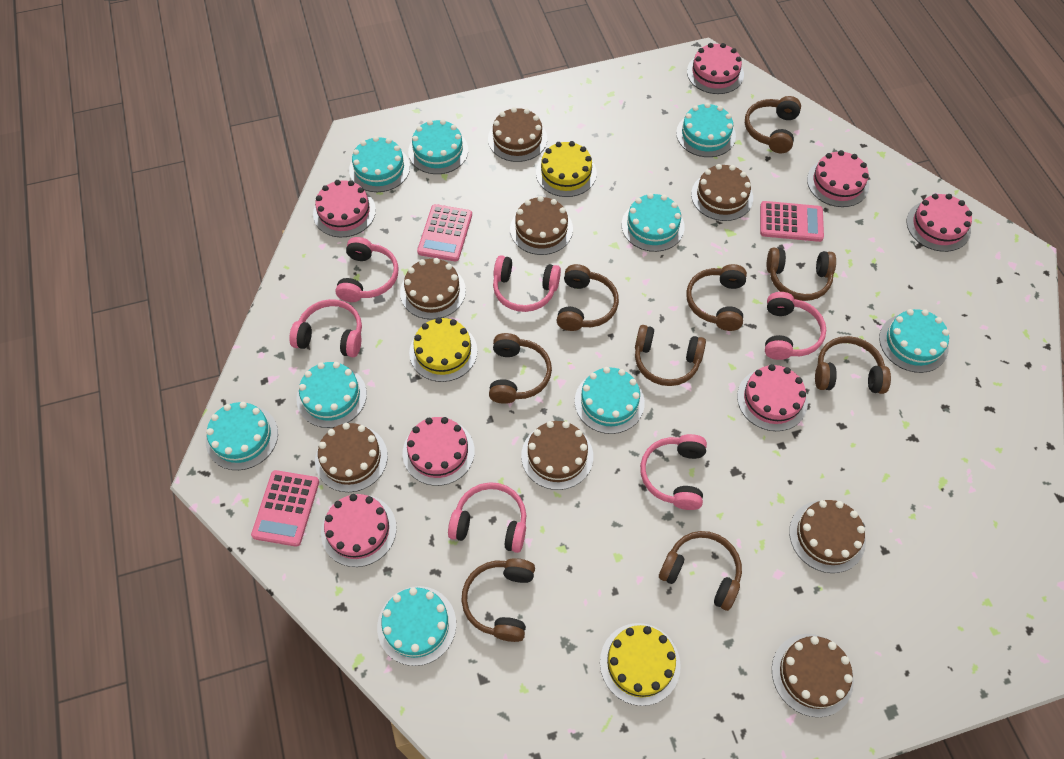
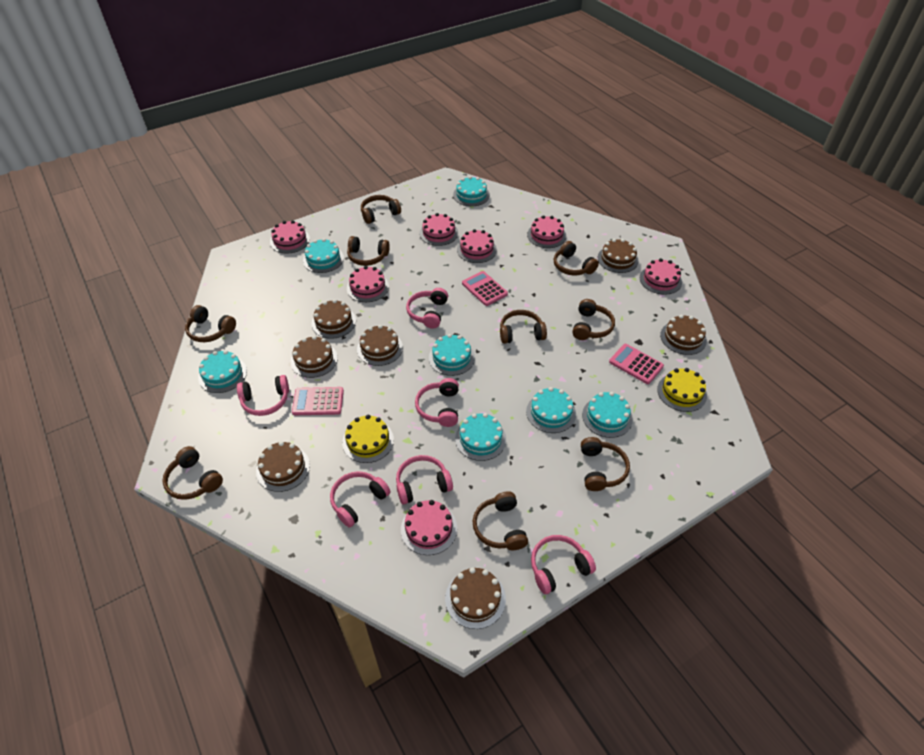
brown cake: [315,423,388,492] [400,258,466,320] [488,107,547,162] [510,196,573,255] [521,421,593,490] [691,164,753,221] [772,634,854,717] [789,500,866,573] = 8 -> [256,441,310,492] [291,336,338,378] [312,299,356,339] [357,325,403,366] [445,567,506,629] [598,239,639,273] [660,315,707,355] = 7
turquoise cake: [206,402,278,470] [296,362,367,428] [349,136,410,192] [377,586,456,666] [408,119,468,174] [575,367,645,434] [622,193,685,252] [676,103,736,157] [879,309,949,373] = 9 -> [198,350,247,393] [303,238,344,273] [429,334,475,376] [453,176,490,206] [455,413,506,461] [526,387,576,433] [582,392,633,438] = 7
yellow cake: [409,317,477,382] [536,141,597,197] [600,623,681,706] = 3 -> [342,415,394,463] [657,368,707,412] = 2

